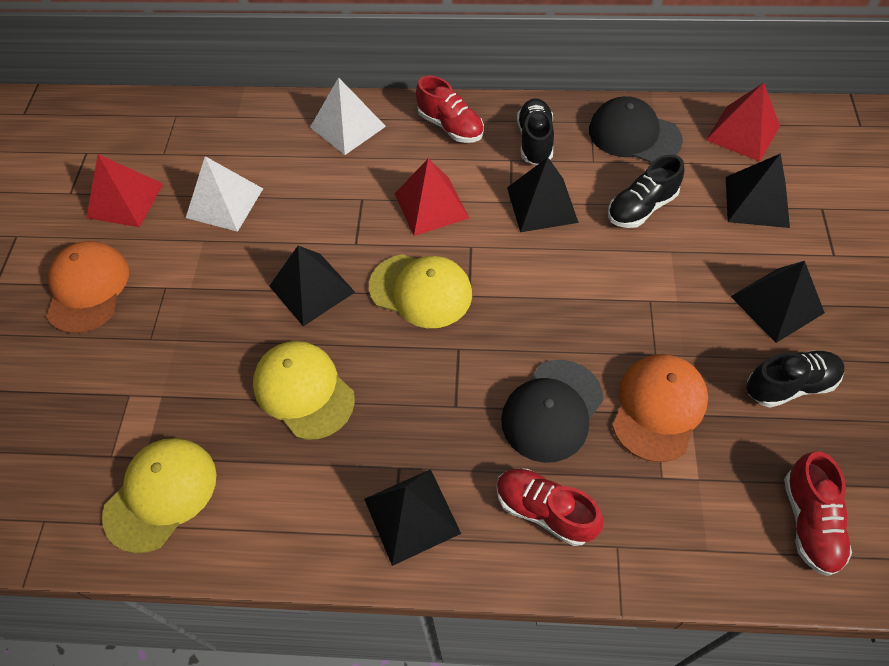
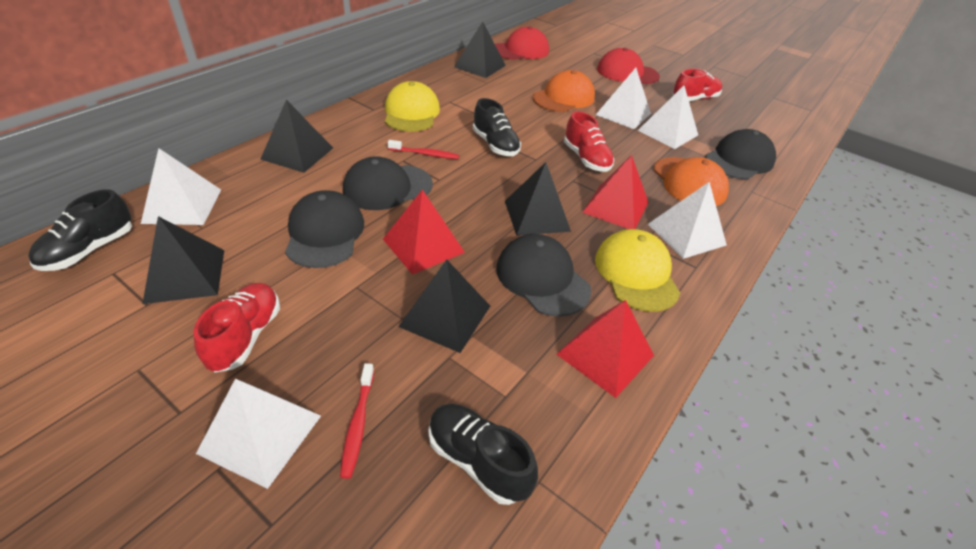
black cap: [501,360,604,463] [589,96,683,163] = 2 -> [285,190,364,268] [343,156,433,210] [496,234,591,317] [705,129,776,179] = 4
red cap: none = 0 -> [495,26,549,60] [597,48,660,84] = 2
red toothbrush: none = 0 -> [340,363,374,479] [388,140,459,159] = 2
white pyramid: [186,156,263,232] [310,77,386,155] = 2 -> [141,148,221,225] [196,379,321,489] [596,68,651,129] [638,86,698,149] [648,182,727,259] = 5
yellow cap: [102,438,217,554] [253,341,355,440] [369,254,472,328] = 3 -> [385,81,440,132] [595,229,680,312] = 2

